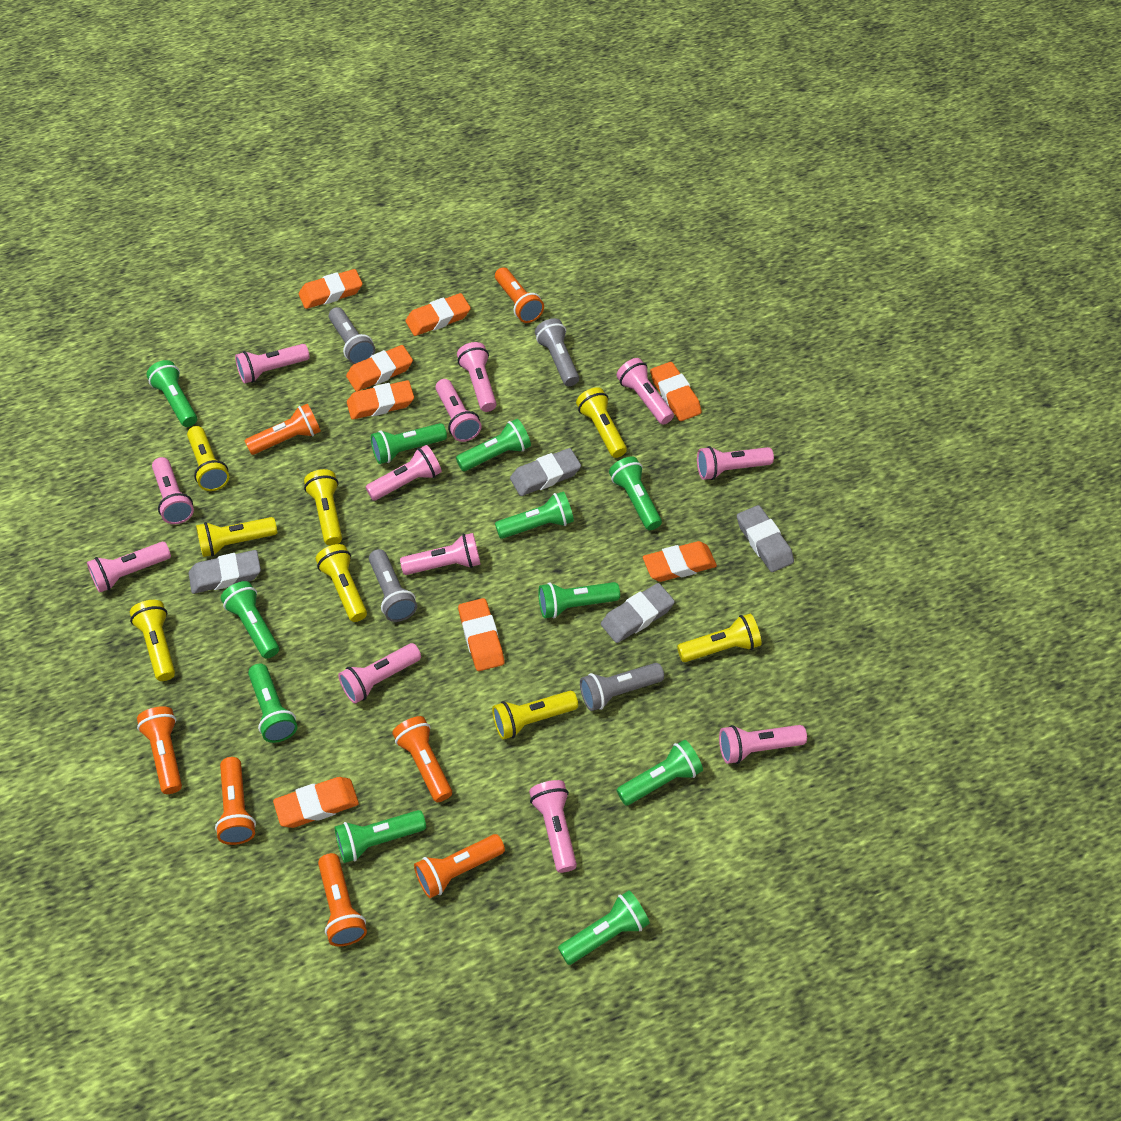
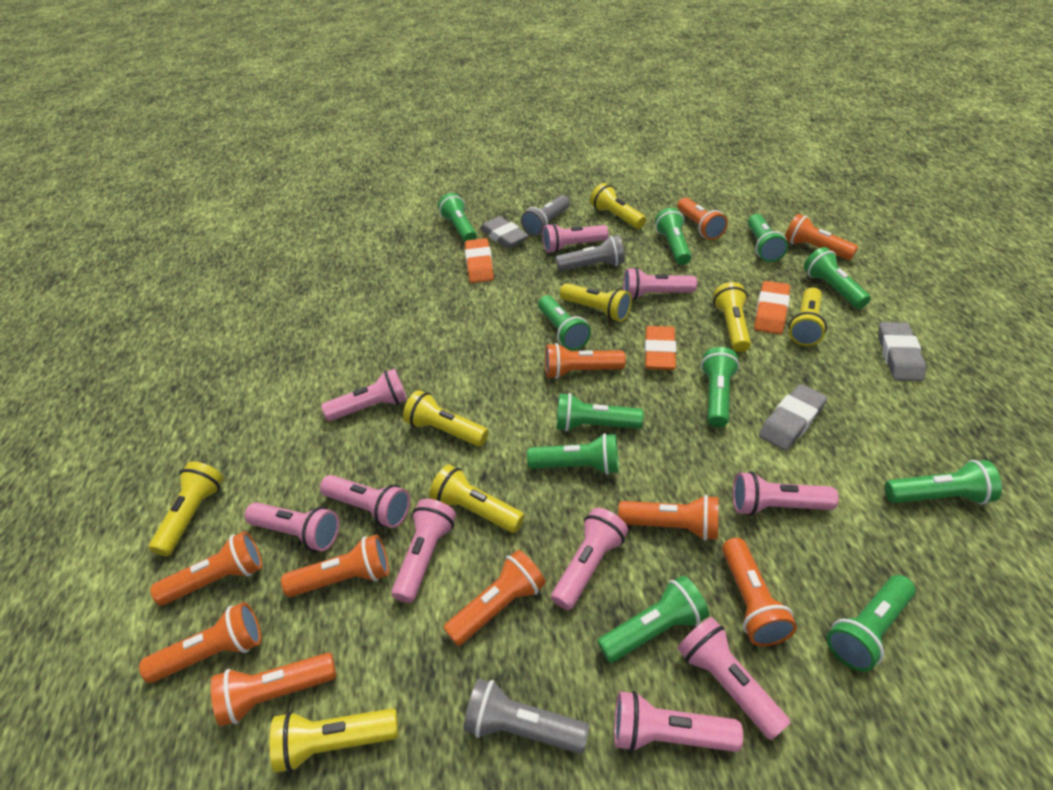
grey eraser: [189,550,261,594] [510,448,581,496] [601,583,675,643] [737,505,794,572] = 4 -> [480,216,529,249] [759,384,827,451] [878,322,926,381] = 3
grey flashlight: [329,307,375,364] [369,549,417,622] [535,318,579,386] [580,663,664,711] = 4 -> [463,678,589,754] [521,195,570,236] [556,235,625,271] = 3
orange eraser: [273,777,359,828] [299,269,363,309] [346,345,413,391] [347,380,414,420] [405,293,471,336] [458,598,504,671] [643,541,717,582] [650,362,702,421] = 8 -> [465,238,494,283] [645,326,677,370] [754,281,790,334] = 3
orange flashlight: [137,706,182,794] [215,757,256,845] [245,404,321,455] [318,853,367,946] [392,716,452,802] [414,834,505,898] [495,267,544,323] = 7 -> [139,602,261,683] [150,531,262,606] [211,653,336,726] [281,535,389,597] [443,550,546,646] [545,343,626,379] [618,495,718,541] [677,197,728,240] [722,538,797,647] [785,214,858,260] = 10
pink flashlight: [87,542,171,593] [152,457,194,524] [235,344,310,384] [338,643,421,704] [366,445,442,501] [400,533,481,575] [435,379,481,442] [457,342,497,412] [529,780,577,873] [616,358,674,425] [697,446,774,480] [719,725,807,764] = 12 -> [244,502,339,551] [320,475,410,528] [321,368,407,421] [391,499,456,603] [542,223,608,253] [551,508,628,610] [614,691,743,752] [623,267,697,300] [677,617,791,740] [733,471,839,516] = 10

